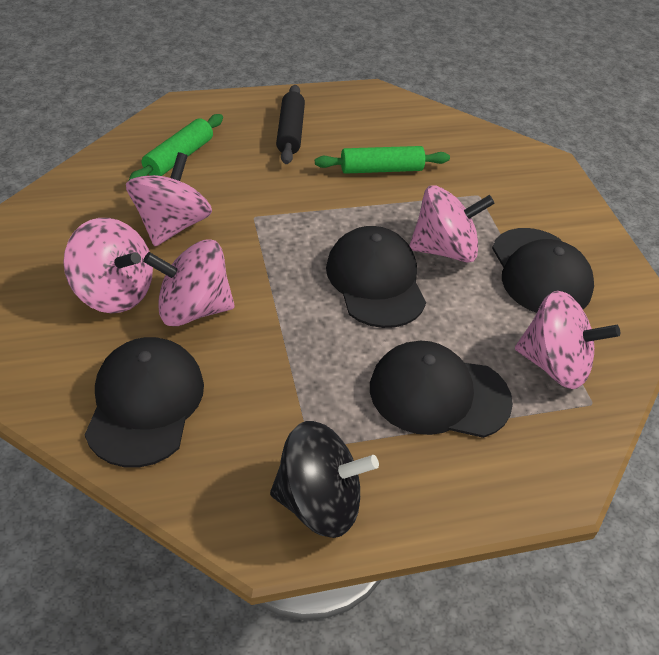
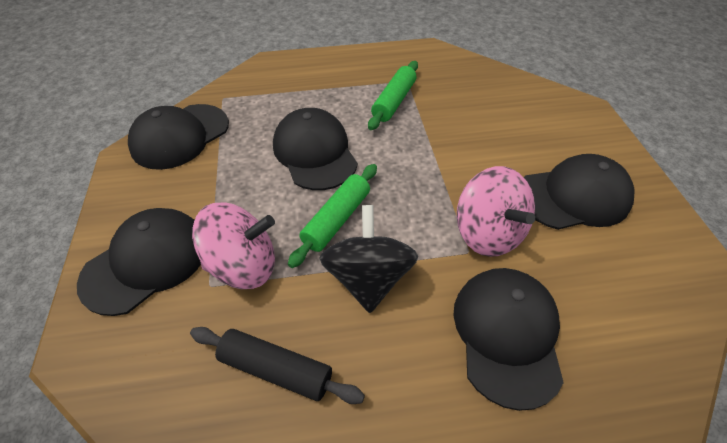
black cap: [85,337,204,467] [326,226,426,328] [370,341,513,438] [492,228,594,313] = 4 -> [77,208,201,316] [128,104,229,170] [273,108,358,190] [453,268,564,411] [524,154,634,230] = 5
pink spinning top: [63,218,153,313] [126,152,212,246] [143,239,235,326] [409,185,495,263] [515,291,620,389] = 5 -> [192,202,275,289] [457,166,535,257] = 2

